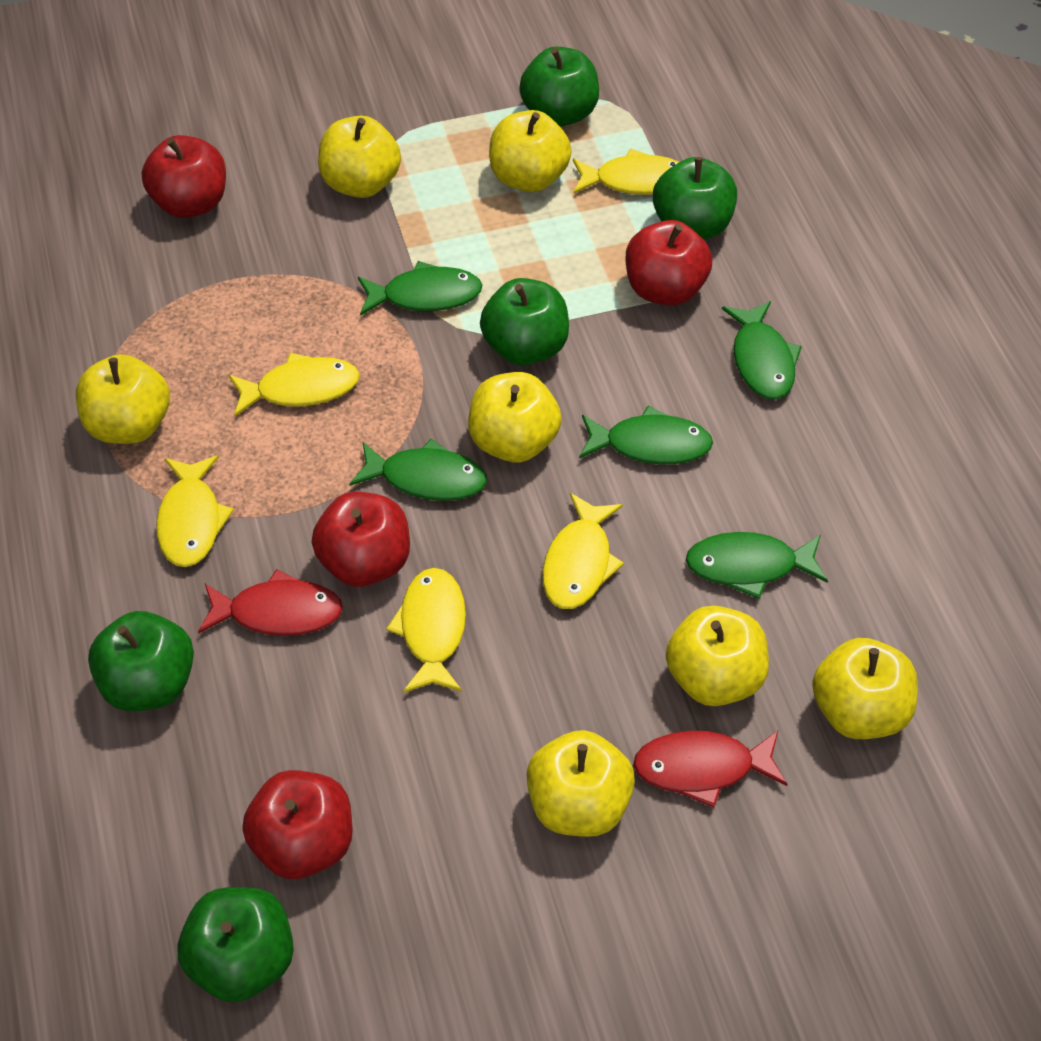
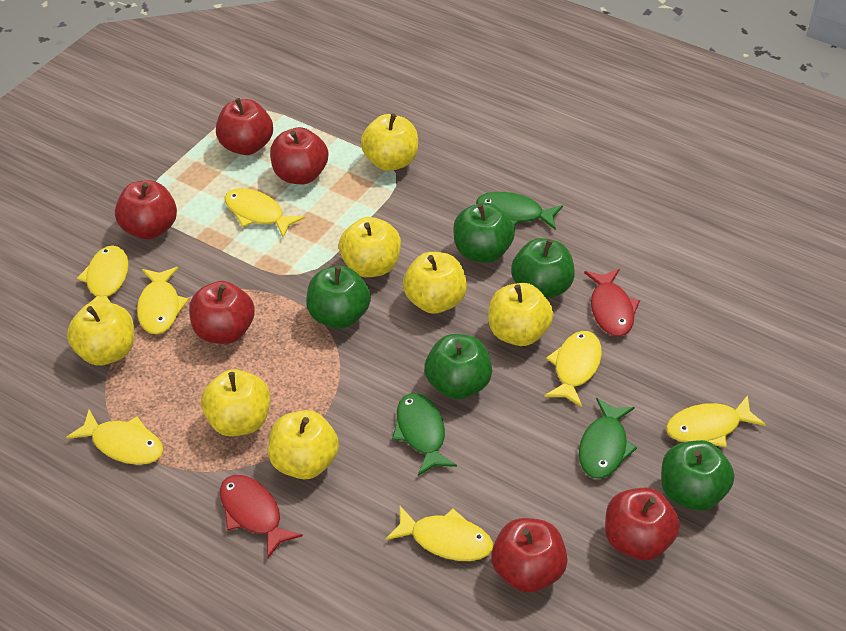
green fish: [350,439,487,501] [358,261,482,316] [579,406,713,464] [686,532,828,599] [722,301,802,399] = 5 -> [392,393,457,476] [476,192,563,230] [579,398,637,478] = 3
red apple: [142,135,226,218] [242,770,353,879] [312,492,410,587] [626,220,712,306] = 4 -> [115,180,177,239] [189,281,255,344] [216,98,273,155] [270,127,328,184] [491,518,568,593] [605,488,680,560] = 6
yellow fish: [156,455,234,567] [229,353,360,416] [386,568,466,693] [542,493,624,609] [573,148,679,195] = 5 -> [66,409,164,465] [77,246,129,304] [137,267,189,334] [225,188,305,238] [386,506,493,561] [544,331,602,407] [666,395,766,447] = 7

